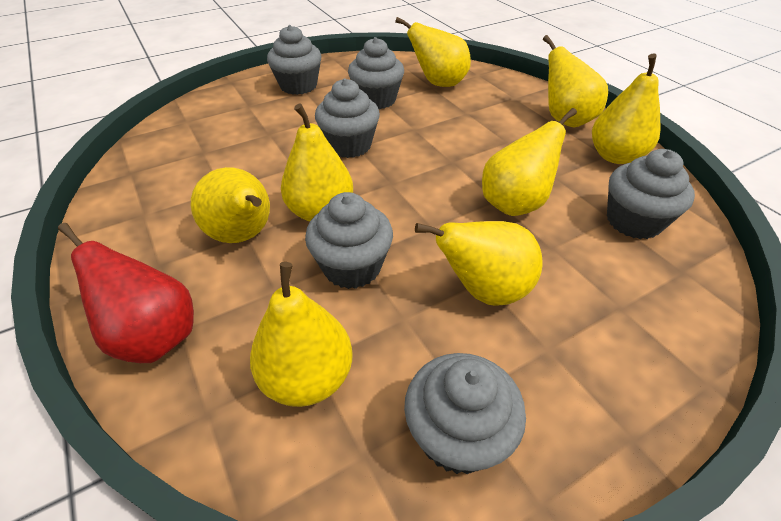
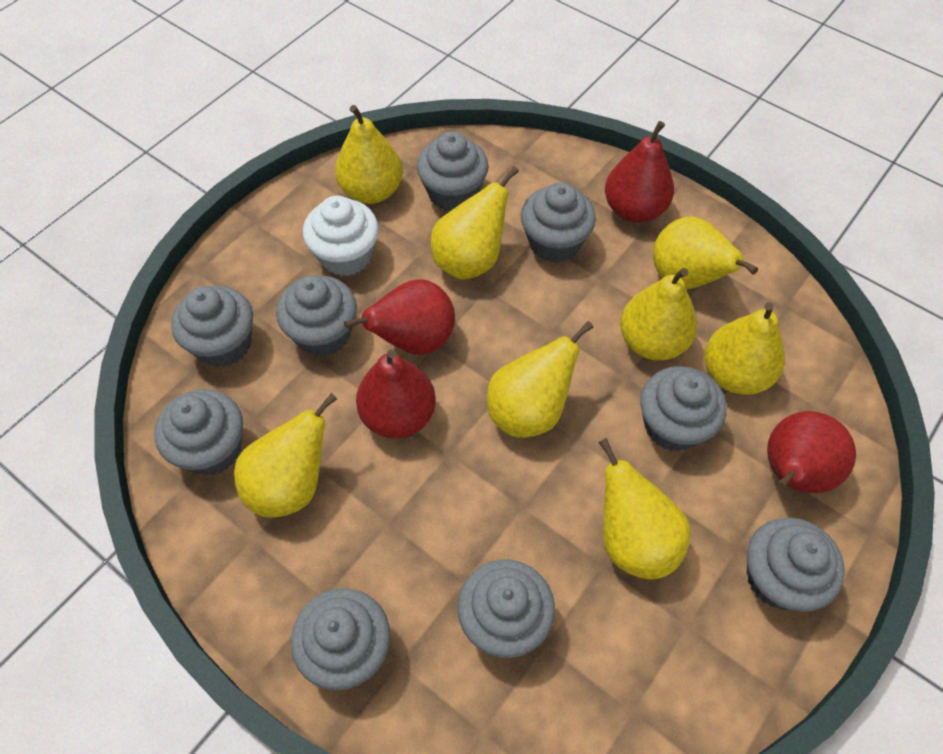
grey cupcake: [267,25,321,95] [305,192,393,289] [315,78,380,158] [348,37,404,109] [404,353,526,474] [607,149,695,239] = 6 -> [154,389,243,476] [171,286,253,367] [276,275,357,357] [291,588,390,690] [417,131,489,211] [457,559,555,658] [521,182,596,263] [640,366,727,452] [747,518,845,612] = 9
red pear: [58,223,194,363] = 1 -> [344,279,455,355] [356,349,436,439] [605,121,674,223] [767,411,856,493] = 4
white cupcake: none = 0 -> [303,196,379,276] = 1

